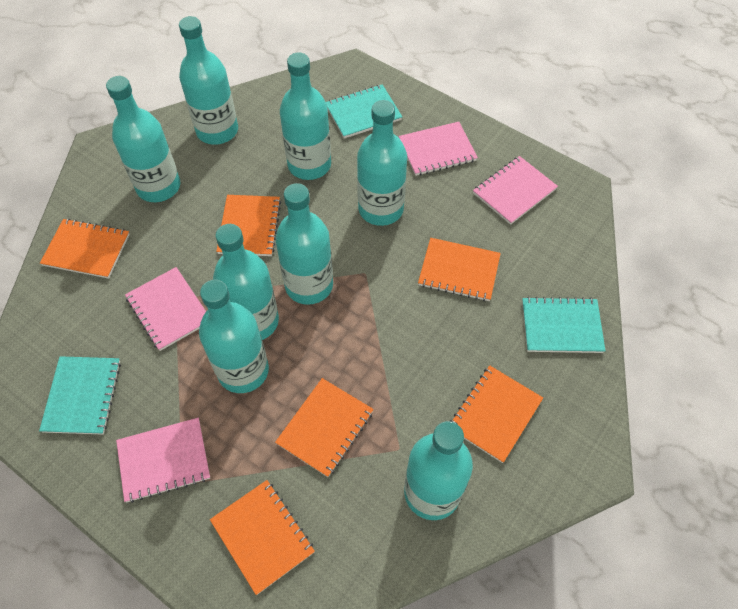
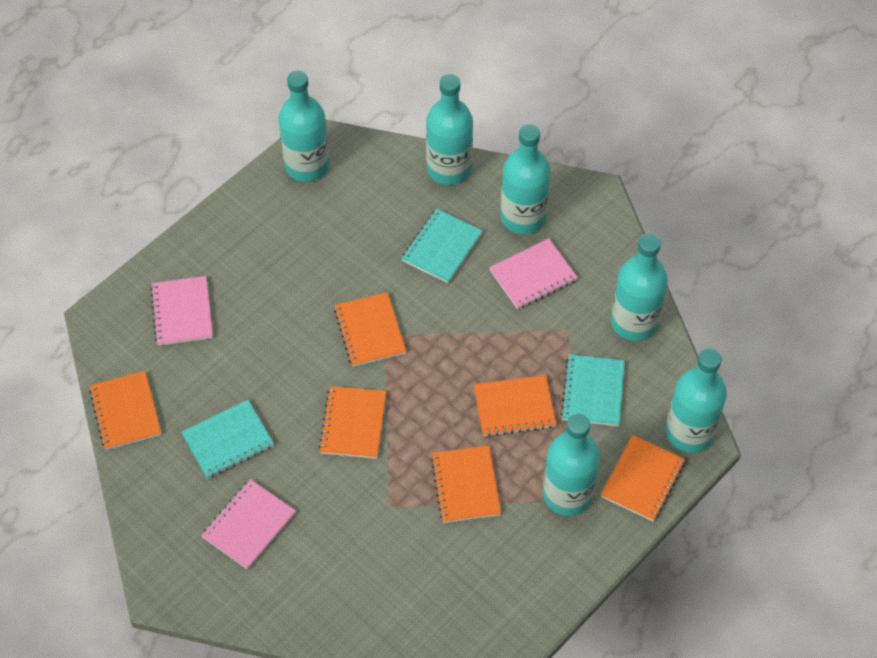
pink notebook: [116,418,210,503] [125,267,206,351] [399,122,478,176] [473,156,558,225] = 4 -> [150,276,213,346] [201,479,296,570] [489,238,578,310] = 3
turquoise bottle: [106,76,180,202] [179,16,238,145] [199,279,269,393] [213,224,279,340] [276,183,333,305] [280,53,331,180] [357,100,407,226] [404,421,473,520] = 8 -> [278,71,329,182] [426,74,473,185] [501,124,551,234] [543,413,600,516] [611,233,668,341] [665,348,727,453] = 6

